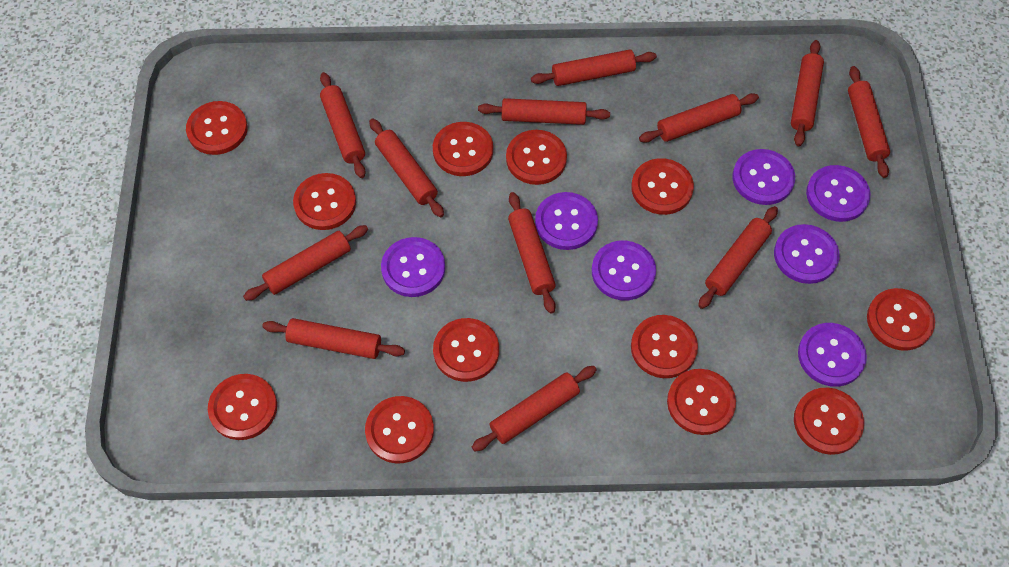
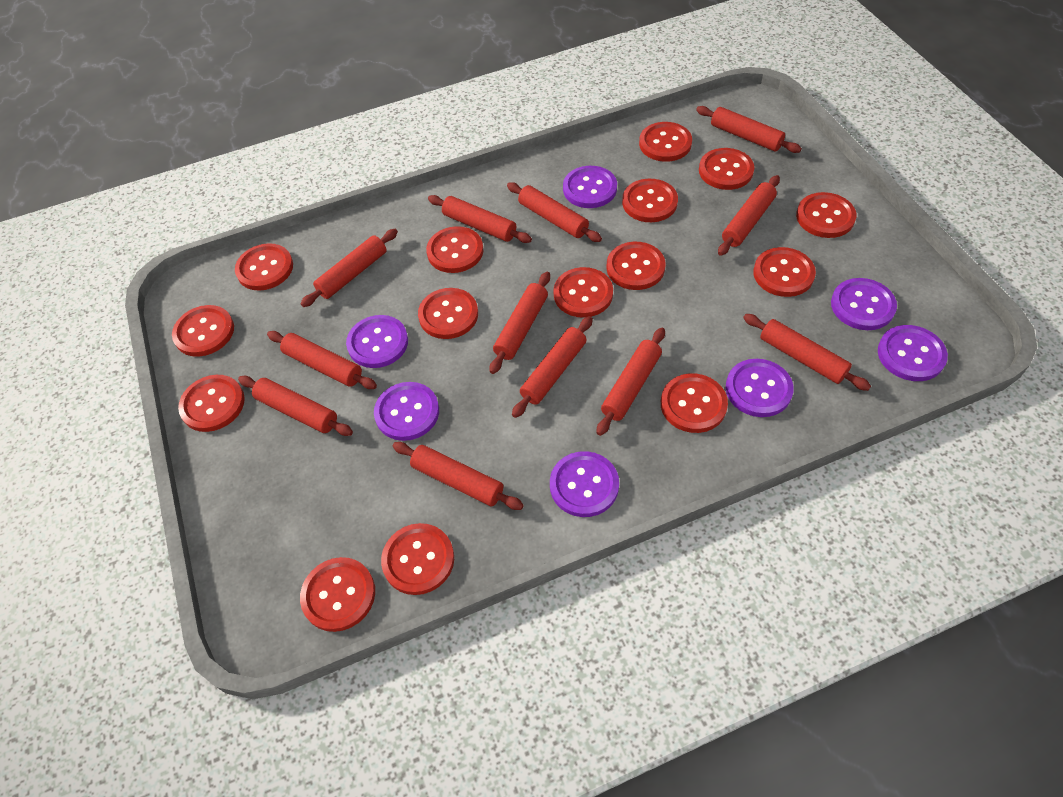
red button: [186,101,248,155] [208,374,277,440] [293,173,356,230] [365,396,434,463] [433,122,493,176] [433,318,499,382] [506,130,567,185] [631,158,694,215] [631,315,698,378] [667,369,736,435] [794,388,864,455] [867,288,935,351] = 12 -> [172,305,234,357] [178,375,245,432] [235,243,293,291] [300,557,375,632] [381,523,454,595] [418,288,478,339] [426,226,483,273] [553,267,613,318] [606,242,665,290] [622,179,678,222] [639,122,692,162] [661,373,728,433] [699,148,754,190] [753,247,816,297] [796,192,856,238] = 15

